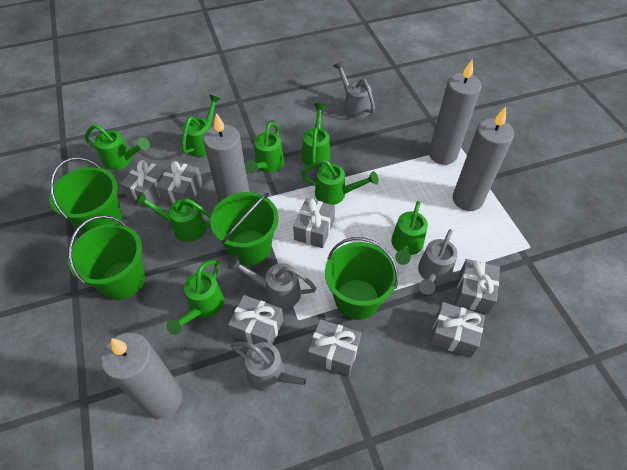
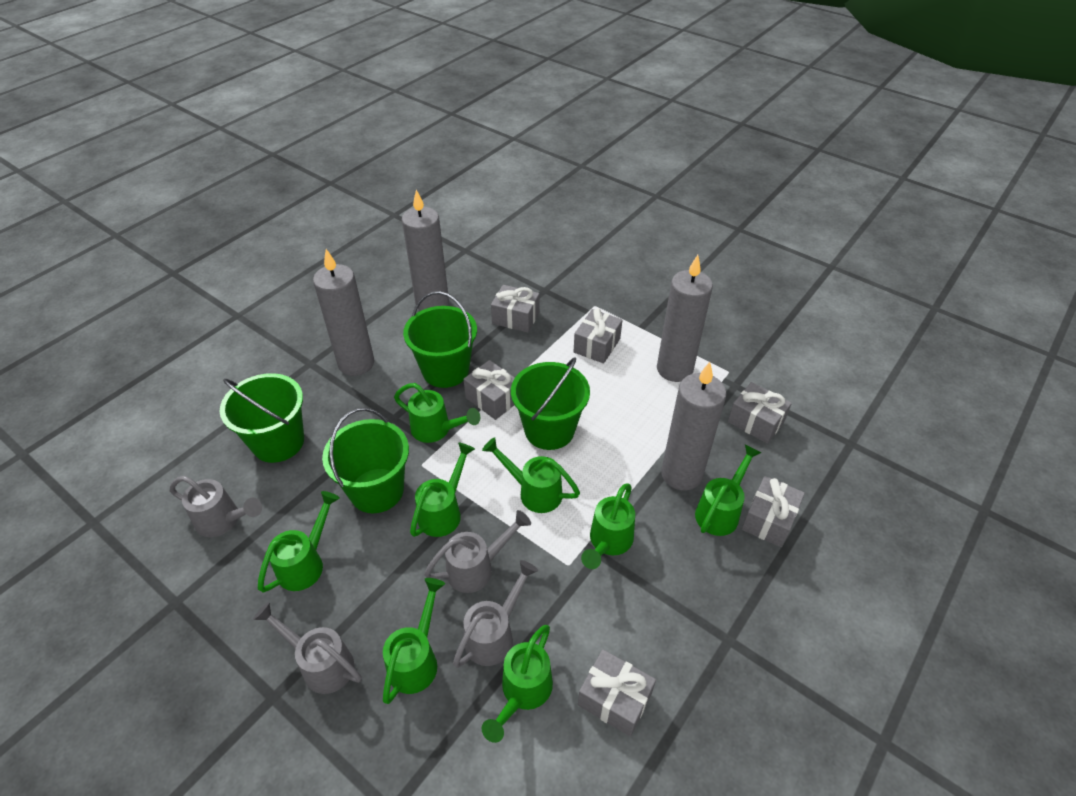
grey gift: [120,160,166,207] [156,161,203,204] [228,295,284,345] [293,198,335,248] [308,319,361,376] [430,302,485,357] [455,259,500,313] = 7 -> [464,360,515,420] [491,285,539,333] [574,308,622,364] [578,649,656,737] [728,382,792,444] [742,476,805,547] = 6

